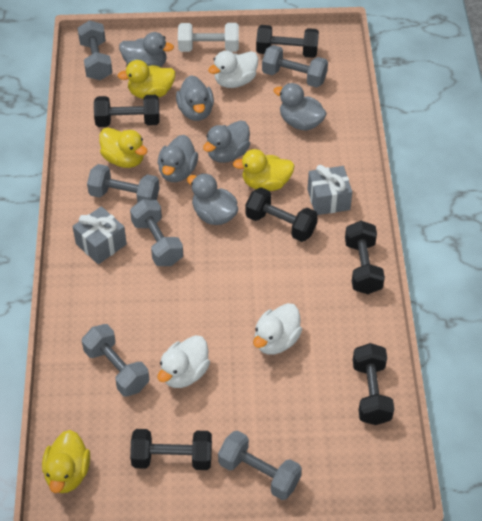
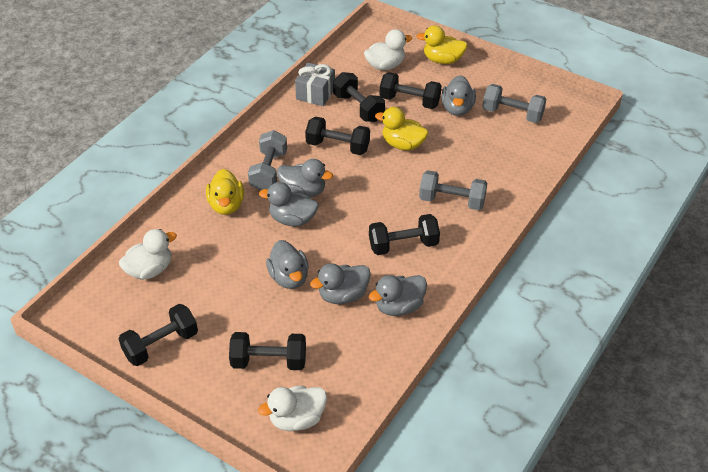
grey dumbbell: [78,20,112,80] [82,324,149,397] [87,164,160,203] [130,199,183,266] [218,430,302,500] [262,45,328,88] = 6 -> [248,130,287,191] [419,170,487,210] [482,84,546,123] = 3
grey gift: [73,206,127,264] [307,165,352,215] = 2 -> [295,63,335,106] = 1
white dumbbell: [178,23,239,52] = 1 -> none = 0
yellow duck: [42,430,90,493] [99,127,148,168] [118,60,175,99] [233,149,295,191] = 4 -> [206,169,244,215] [375,107,428,150] [417,25,468,64] = 3

